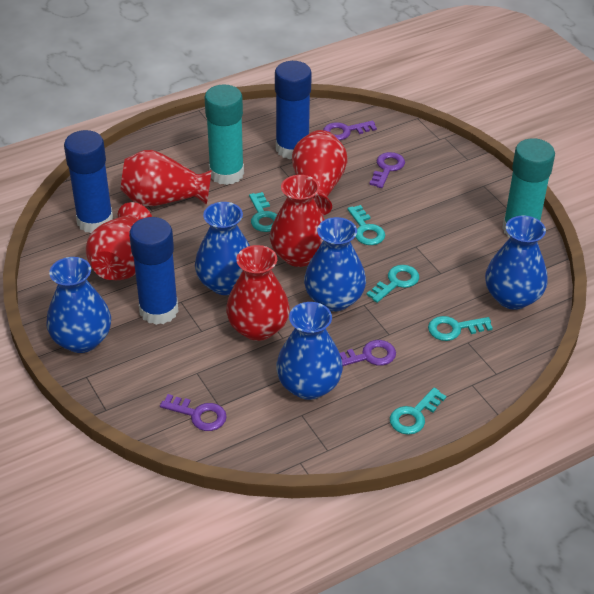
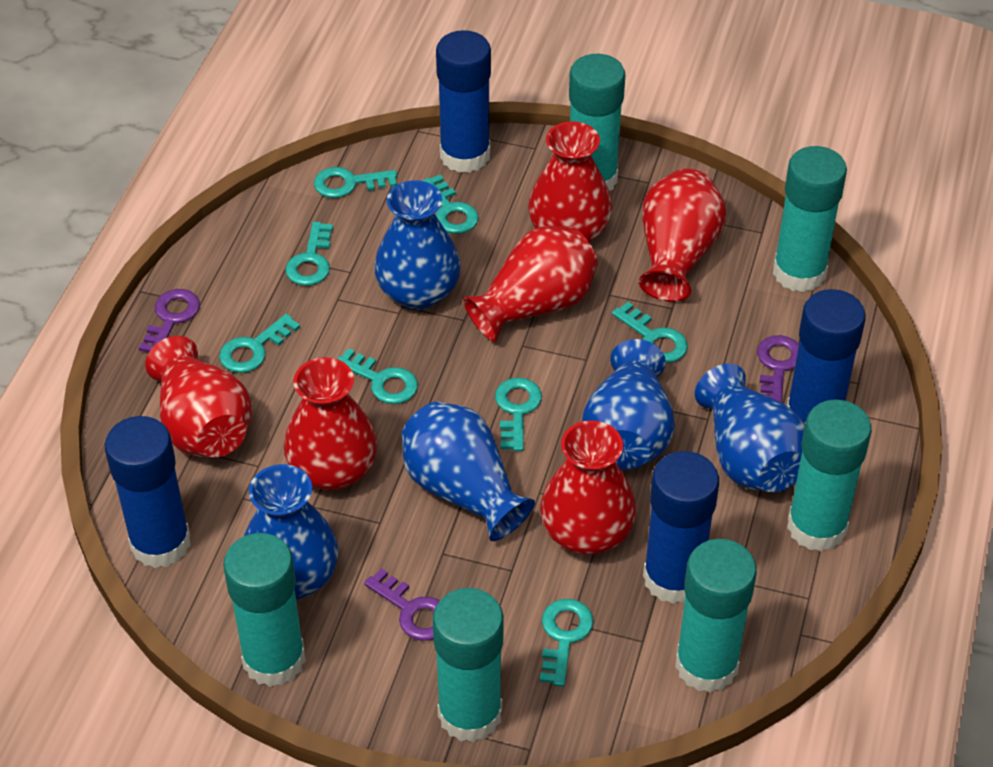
blue glue stick: [64,130,113,233] [129,217,179,325] [275,61,312,159] = 3 -> [105,416,191,568] [436,30,491,173] [643,451,719,604] [787,289,866,423] = 4
purple key: [160,394,227,431] [323,121,377,140] [340,340,396,366] [369,152,405,188] = 4 -> [139,289,200,352] [364,568,440,641] [757,335,799,403] = 3
red vase: [86,202,152,280] [121,150,211,206] [226,245,290,341] [270,175,325,267] [292,130,348,216] = 5 -> [145,336,252,457] [284,357,377,491] [463,226,598,342] [528,121,612,242] [540,420,636,555] [639,169,726,302] = 6
turquoise glue stick: [205,84,244,185] [502,138,555,238] = 2 -> [223,533,306,687] [433,588,504,742] [569,54,625,191] [675,539,757,693] [773,146,847,292] [787,400,872,552] = 6
turquoise key: [249,192,277,232] [347,205,385,245] [366,265,419,303] [390,388,446,435] [428,316,493,341] = 5 -> [219,314,300,373] [285,222,333,286] [314,167,397,198] [337,348,418,404] [422,175,479,234] [495,377,542,451] [540,599,594,687] [612,302,688,363] = 8

